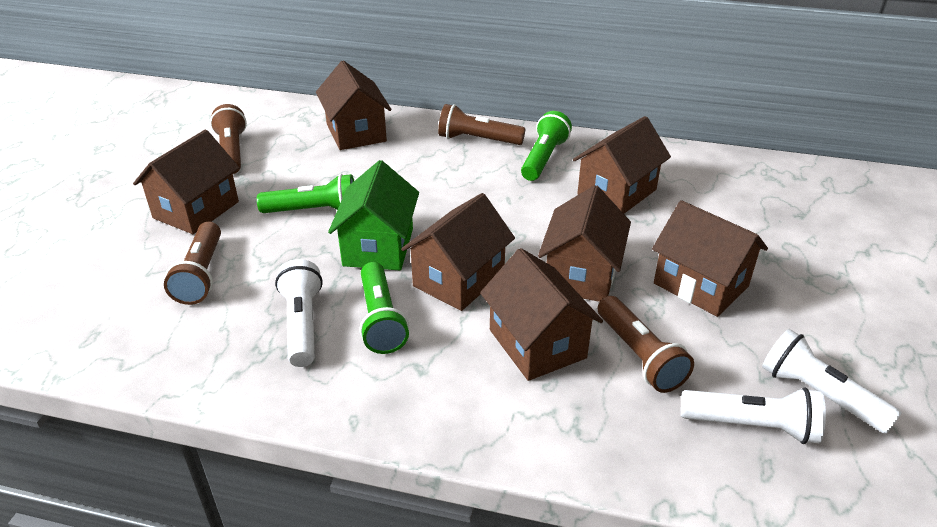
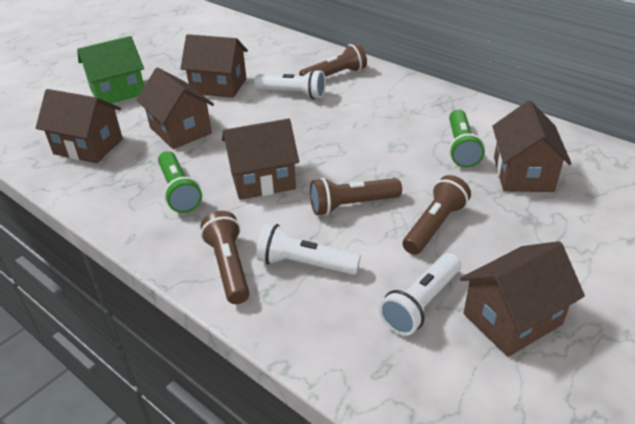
brown house: [133,130,240,234] [316,61,392,150] [401,193,515,311] [480,248,603,381] [538,185,631,302] [573,116,671,214] [652,200,768,317] = 7 -> [36,89,123,163] [136,67,214,149] [180,34,248,98] [222,119,299,200] [460,241,585,357] [492,100,572,192] = 6
green flashlight: [257,174,354,213] [360,262,409,354] [521,111,572,181] = 3 -> [158,151,202,213] [449,110,485,168] = 2

